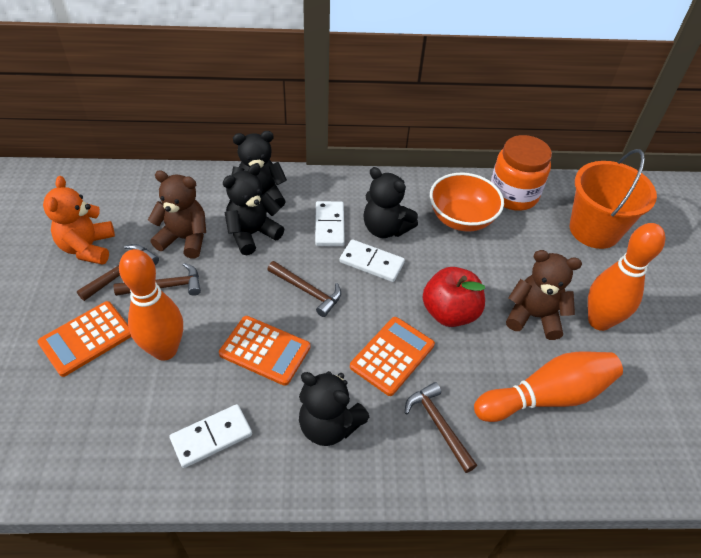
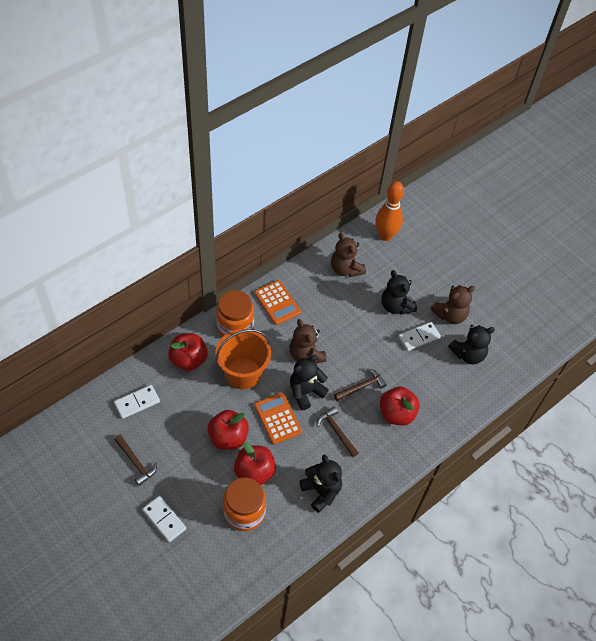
brown hammer: [77,244,159,301] [114,263,201,296] [267,261,341,317] [405,382,477,473] = 4 -> [114,435,157,486] [317,407,359,457] [334,368,387,401] = 3
brown teddy bear: [148,170,206,258] [506,250,582,340] = 2 -> [290,319,326,363] [331,233,366,277] [431,285,475,324] = 3
orange bowl: [430,173,504,232] = 1 -> none = 0
orange bowling pin: [119,249,183,361] [474,352,623,422] [588,223,665,331] = 3 -> [376,181,404,241] = 1
orange calculator: [37,301,131,377] [219,316,310,386] [350,317,435,396] = 3 -> [254,280,301,325] [254,393,302,445] = 2
orange jar: [491,135,552,211] = 1 -> [216,290,254,336] [223,477,266,531] = 2
orange teddy bear: [43,176,115,265] = 1 -> none = 0
red apple: [422,267,485,327] = 1 -> [168,333,208,371] [208,410,249,450] [234,442,276,485] [380,387,420,425] = 4

